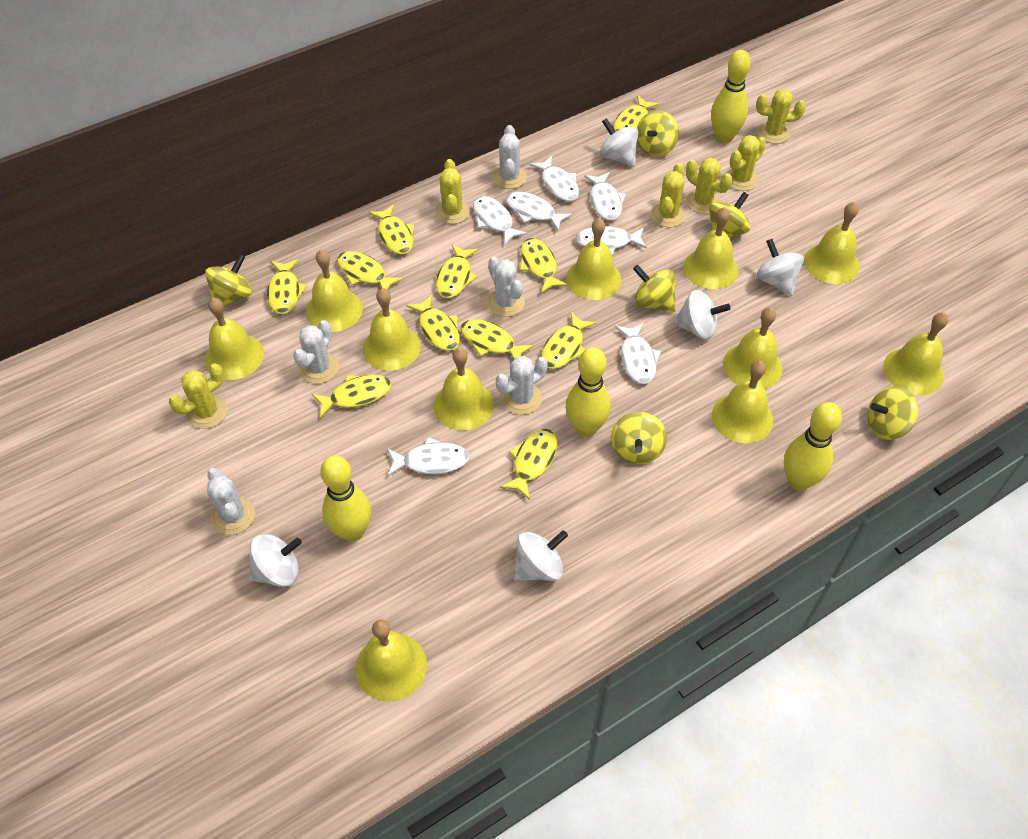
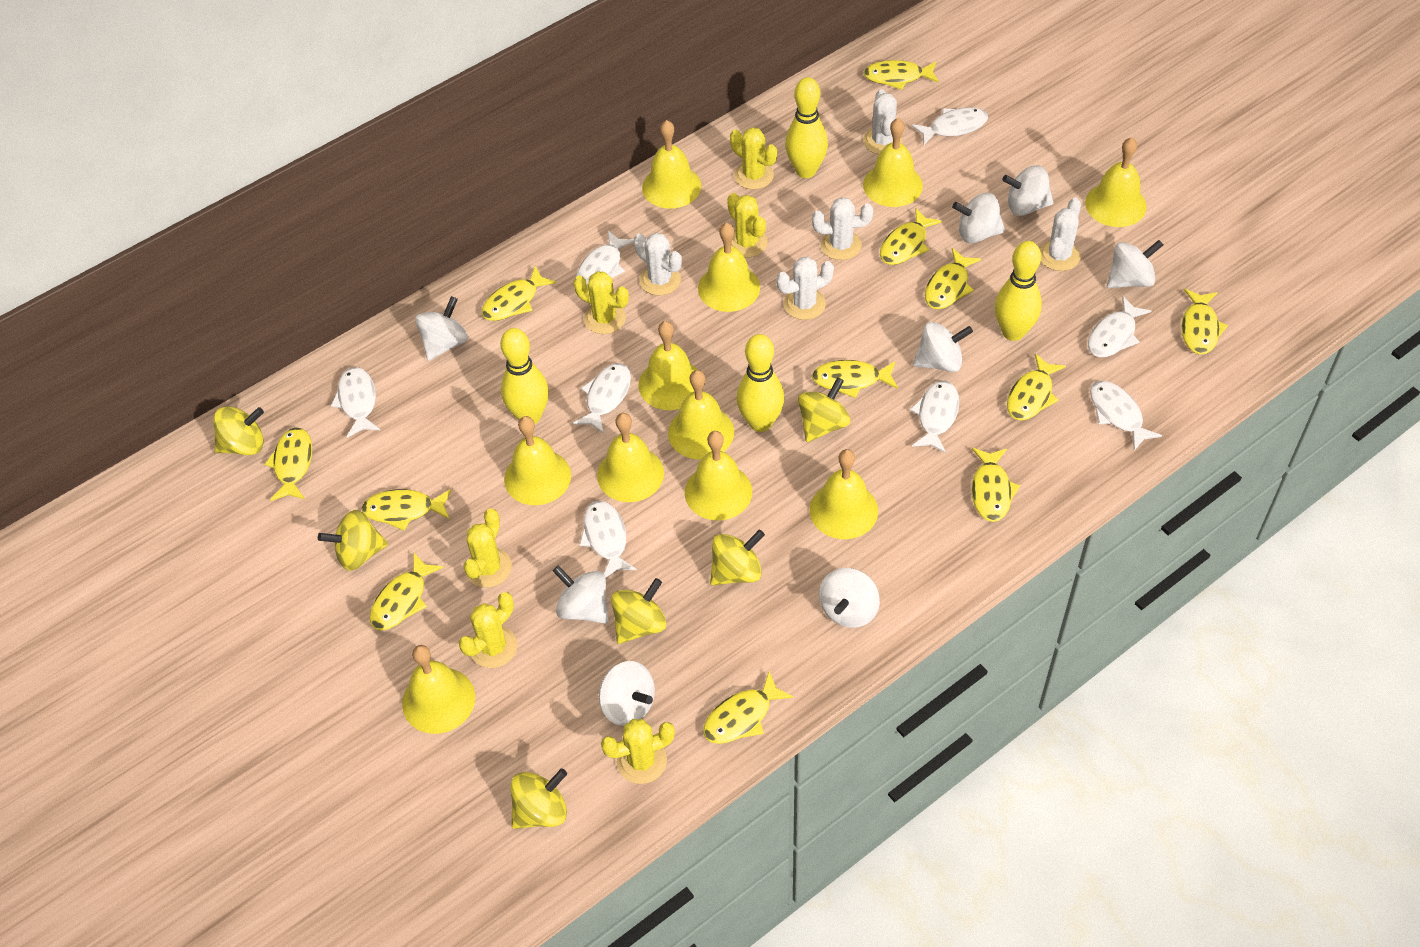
white fish: [387,437,470,477] [473,196,527,246] [506,192,572,231] [529,156,579,202] [575,226,647,255] [584,172,626,221] [615,323,661,384] = 7 -> [331,367,380,438] [573,363,631,434] [576,230,634,287] [579,501,637,577] [910,381,959,453] [911,107,988,145] [1088,296,1151,358] [1090,381,1162,450] = 8
white spinning top: [248,534,302,587] [513,530,568,581] [600,118,638,167] [673,290,731,340] [756,239,804,296] = 5 -> [415,296,468,361] [553,565,609,624] [599,661,655,726] [819,568,880,628] [913,322,973,372] [952,193,1005,243] [1002,165,1053,216] [1107,240,1163,288] = 8
yellow fish: [267,259,307,314] [312,375,392,418] [337,251,403,290] [369,204,414,255] [406,295,460,351] [436,244,478,298] [460,319,534,359] [500,429,558,500] [520,238,568,294] [541,312,597,369] [613,95,659,132] = 11 -> [264,427,312,501] [361,489,451,531] [370,553,444,631] [482,266,556,321] [703,671,793,744] [812,360,898,398] [864,60,939,90] [880,208,942,265] [925,248,981,309] [972,448,1020,522] [1007,354,1066,421] [1181,289,1228,355] = 12

